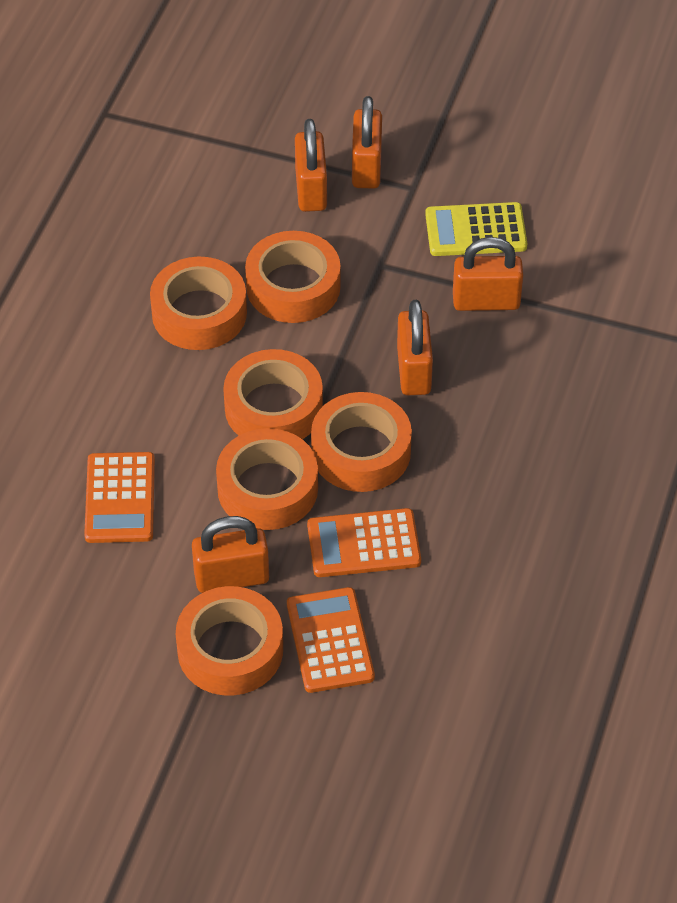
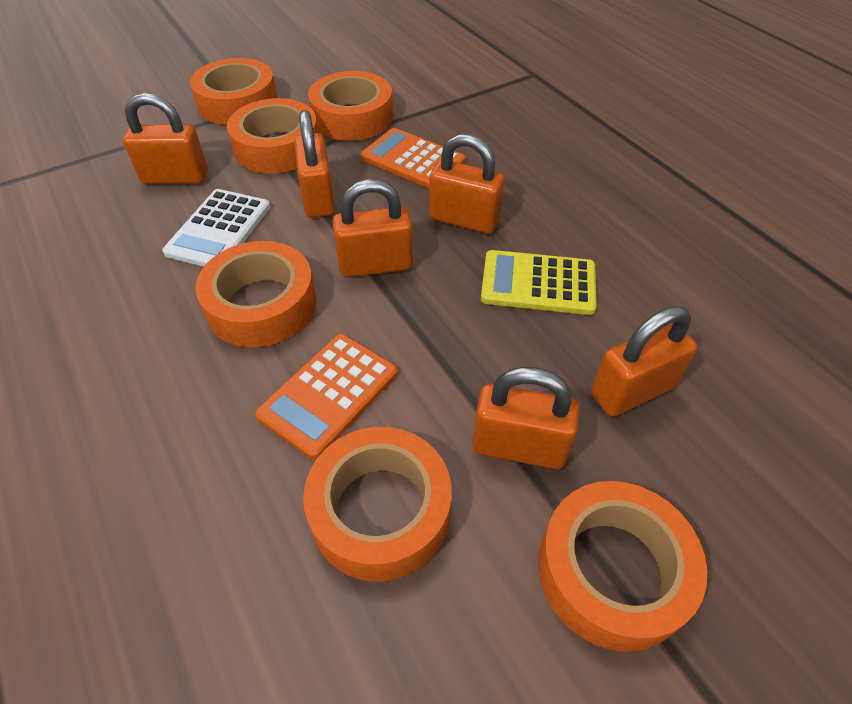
orange calculator: [84,452,155,543] [287,587,375,693] [307,508,421,577] = 3 -> [255,334,398,460] [361,128,465,188] = 2
orange padlock: [192,516,269,593] [295,119,327,212] [352,96,382,189] [397,300,433,395] [453,237,523,311] = 5 -> [123,93,208,184] [294,110,335,218] [332,179,413,277] [429,134,504,234] [472,367,579,469] [591,306,698,417] = 6
white calculator: none = 0 -> [162,189,270,267] = 1

